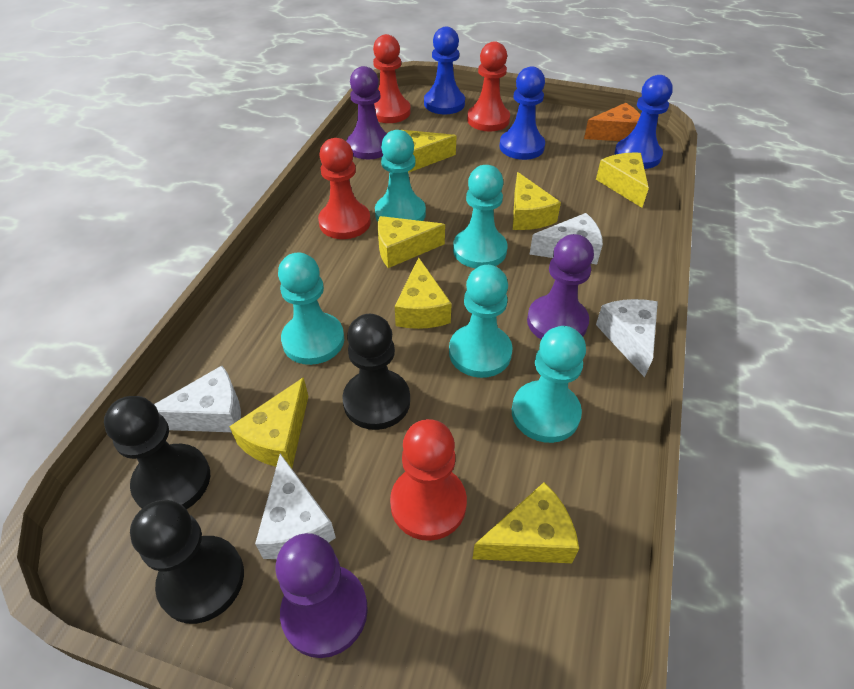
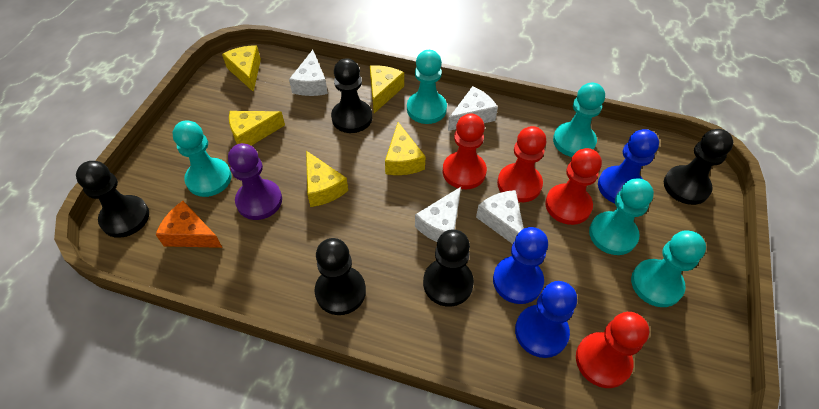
black pawn: [104,396,210,509] [130,500,244,624] [342,314,410,430] = 3 -> [76,161,149,238] [315,238,366,315] [331,58,372,133] [423,229,474,307] [664,129,733,205] = 5
purple pawn: [275,533,368,658] [347,66,387,160] [527,234,594,339] = 3 -> [228,143,282,220] = 1
yellow cheese: [229,377,308,468] [378,216,445,268] [395,258,452,329] [403,130,457,173] [472,482,579,563] [513,172,561,230] [596,153,649,208] = 7 -> [222,45,261,92] [229,111,285,146] [306,151,348,207] [370,65,404,113] [385,122,426,175] = 5

